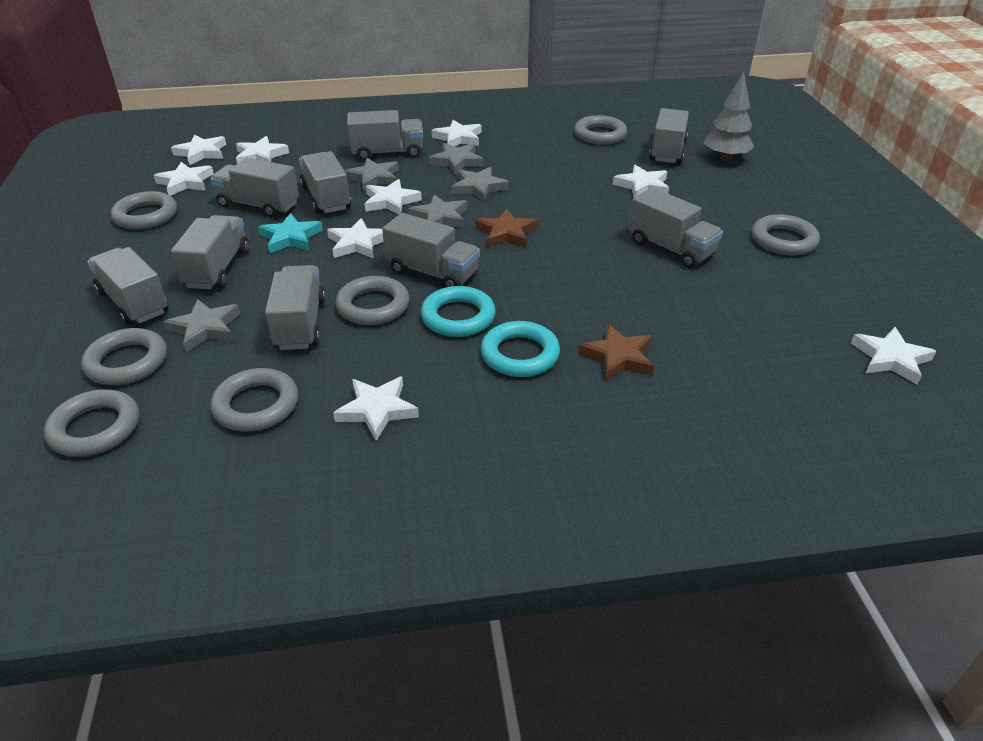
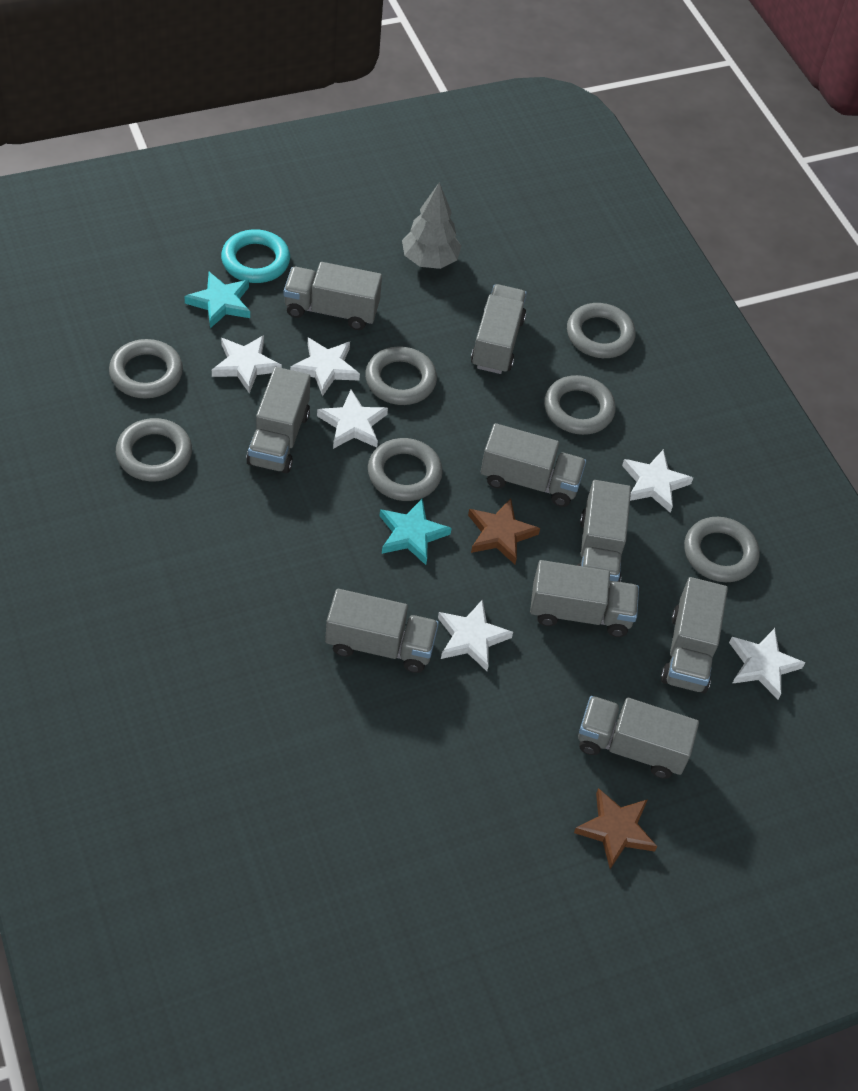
grey star: [163,299,241,352] [345,158,399,192] [408,194,467,228] [429,143,483,175] [452,167,509,202] = 5 -> none = 0
turquoise ring: [421,286,496,337] [481,321,560,377] = 2 -> [221,229,290,283] = 1
turquoise star: [258,213,323,254] = 1 -> [184,272,250,328] [380,498,452,565] = 2
white star: [153,162,214,196] [171,134,226,166] [236,136,289,164] [327,218,384,259] [333,376,419,441] [364,179,422,215] [432,120,481,146] [613,165,669,197] [851,327,936,385] = 9 -> [212,335,282,394] [290,338,360,396] [317,390,388,449] [438,599,513,671] [622,449,693,513] [729,628,805,699] = 6

